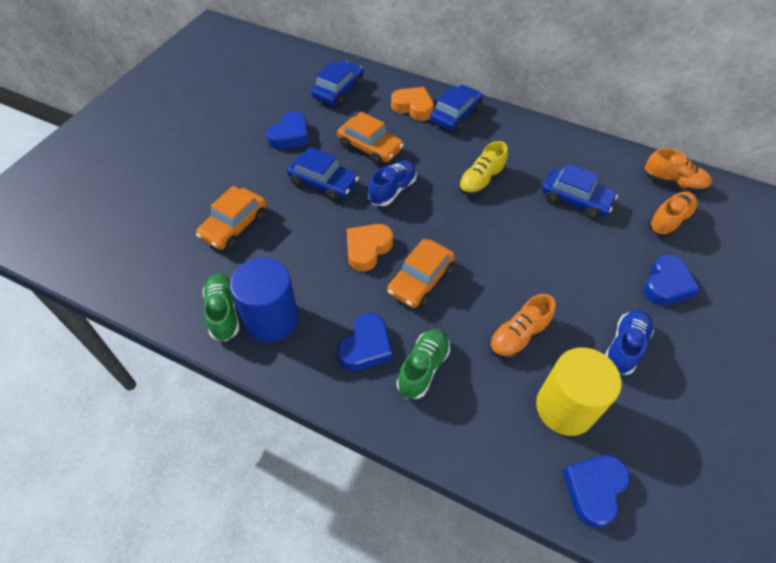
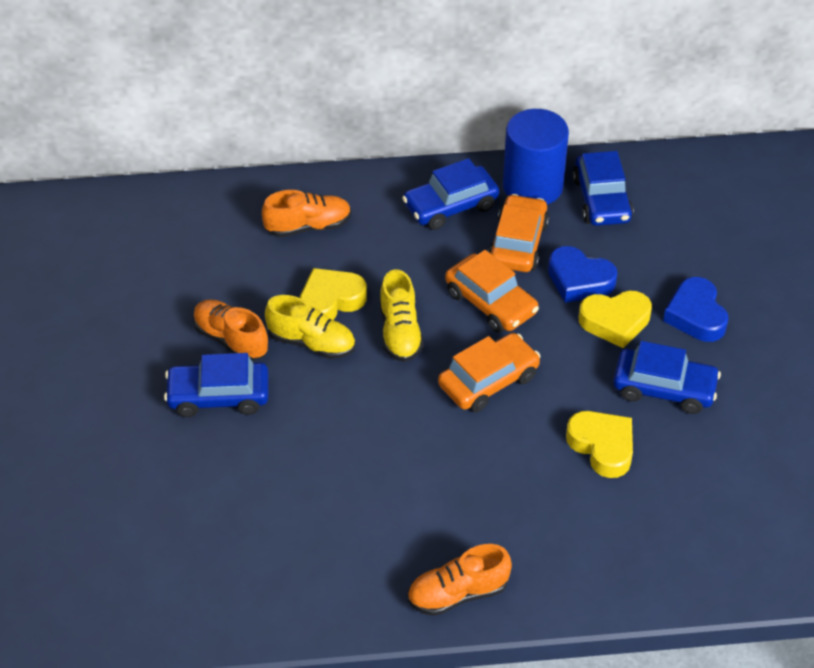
blue heart: [267,111,309,149] [338,313,392,371] [562,455,630,528] [643,255,700,306] = 4 -> [548,246,618,303] [663,277,729,342] = 2
blue shoe: [368,160,417,206] [605,310,654,375] = 2 -> none = 0
green shoe: [203,274,239,341] [396,329,450,399] = 2 -> none = 0
orange heart: [347,224,393,271] [391,87,434,121] = 2 -> none = 0
yellow cylinder: [536,348,621,436] = 1 -> none = 0
yellow heart: none = 0 -> [300,268,367,320] [566,411,633,478] [579,291,652,348] = 3
yellow shoe: [459,141,508,196] = 1 -> [265,295,355,359] [379,269,424,362] = 2

